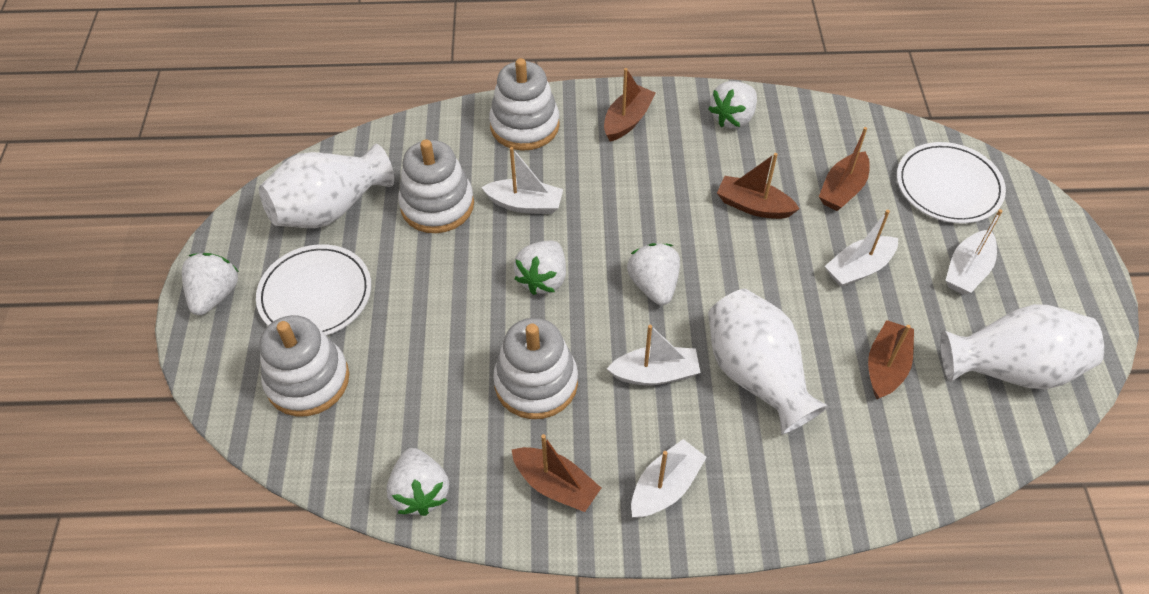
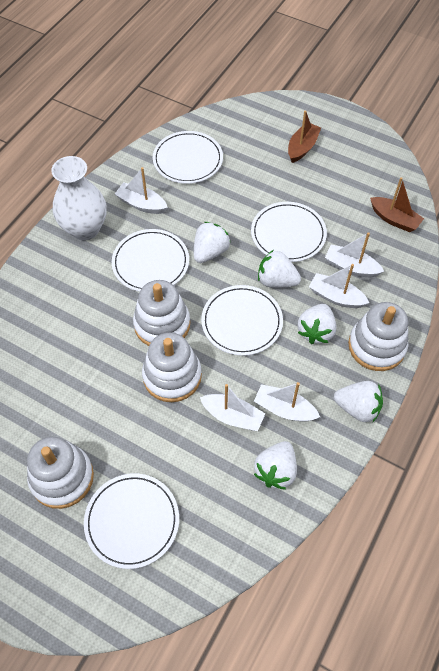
brown boat: [512,434,601,512] [604,68,655,142] [717,153,800,219] [819,127,870,211] [868,320,914,399] = 5 -> [288,111,321,163] [370,177,424,232] = 2
white plate: [256,244,371,336] [897,142,1006,224] = 2 -> [84,473,179,569] [112,229,189,292] [153,131,223,184] [201,285,283,356] [251,202,327,262] = 5
white vase: [259,144,394,228] [708,289,828,435] [940,304,1104,389] = 3 -> [51,156,107,241] = 1

